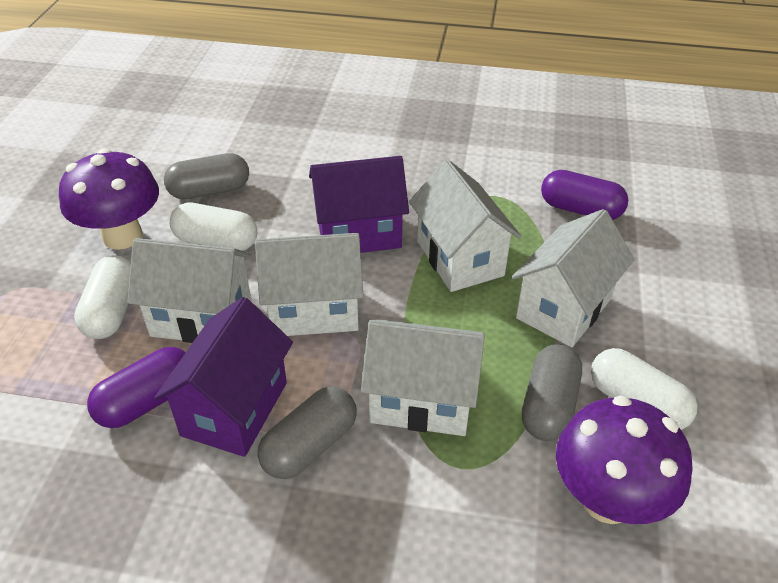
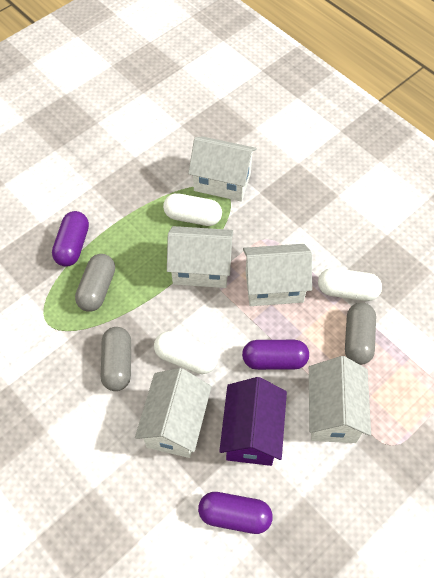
purple capsule: [87,347,186,428] [541,170,628,220] = 2 -> [52,211,89,267] [198,492,273,534] [242,340,309,370] = 3
purple house: [154,297,293,457] [309,156,409,253] = 2 -> [219,377,287,466] = 1
purple mushroom: [59,148,159,250] [556,395,693,524] = 2 -> none = 0

